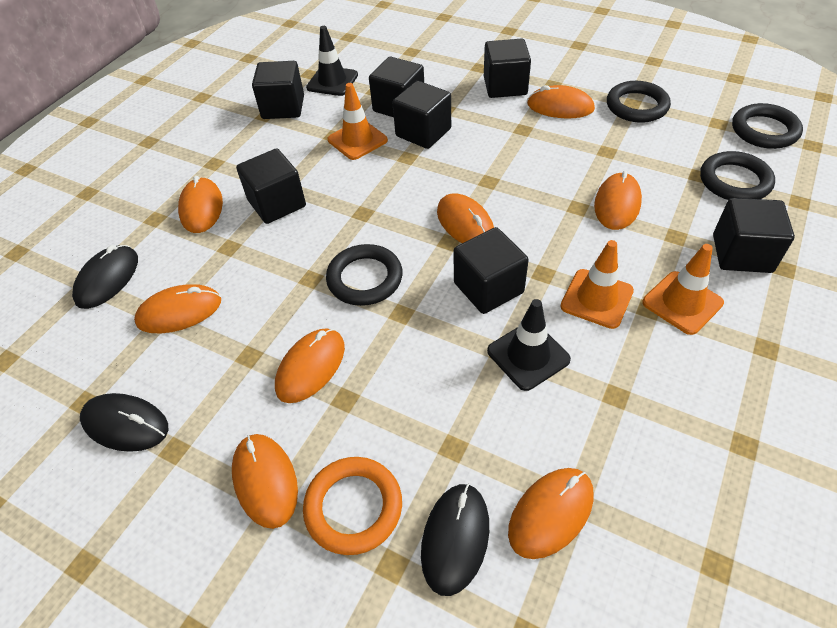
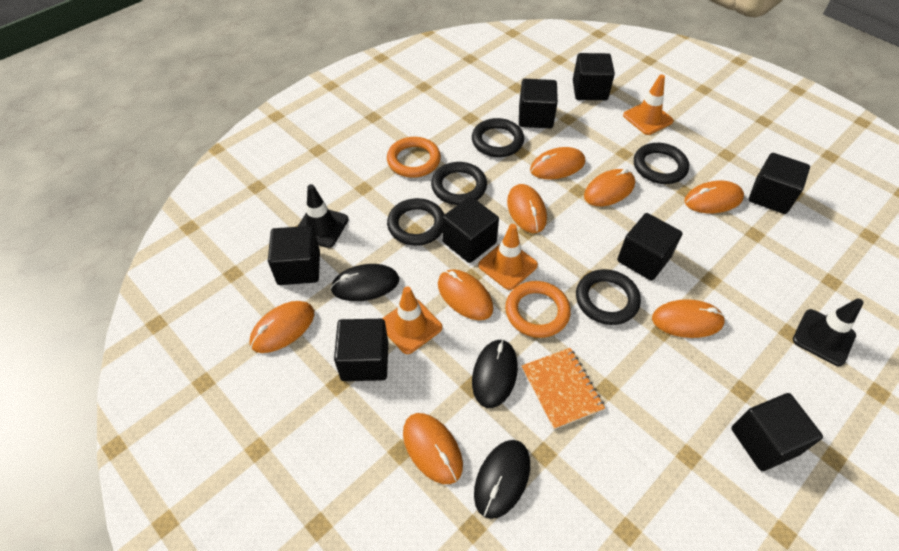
black cube: [236,148,306,224] [252,61,304,119] [369,57,424,117] [392,81,451,149] [454,227,529,314] [484,38,531,98] [713,198,795,273] = 7 -> [268,226,320,285] [334,319,388,381] [442,197,499,263] [519,79,558,128] [573,53,615,100] [617,213,682,281] [731,393,823,471] [749,153,810,214] = 8
black ring: [326,244,403,306] [607,81,671,123] [700,151,775,200] [732,103,803,149] = 4 -> [387,198,444,246] [431,162,487,205] [472,118,524,157] [576,269,641,325] [634,143,689,184] = 5
orange notebook: none = 0 -> [522,348,605,430] = 1
orange ring: [303,457,402,555] = 1 -> [387,137,441,178] [505,281,571,338] = 2

